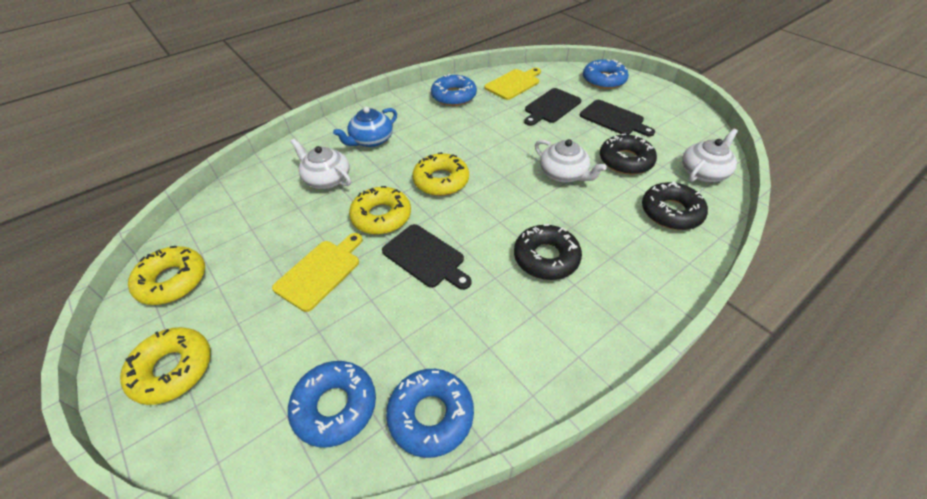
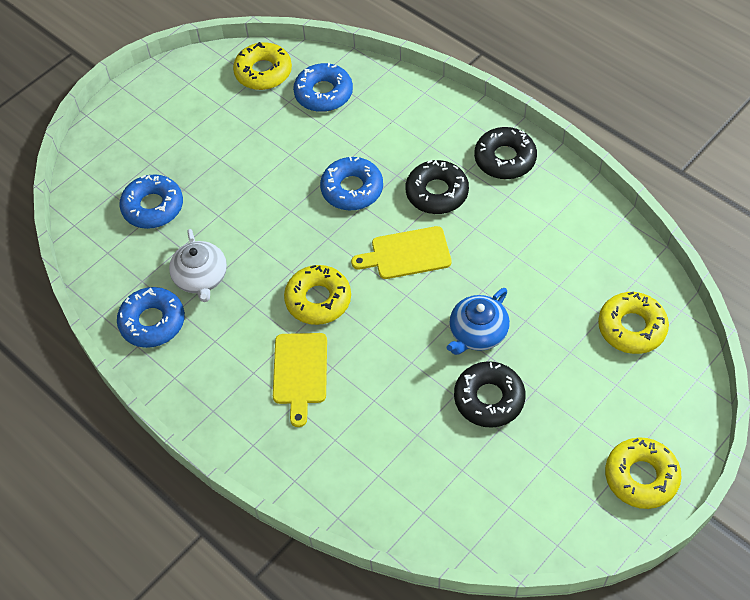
black cutting board: [382,224,471,290] [524,88,581,126] [580,100,655,137] = 3 -> none = 0
white teapot: [290,139,351,189] [535,139,607,182] [682,129,738,182] = 3 -> [169,229,227,302] = 1

